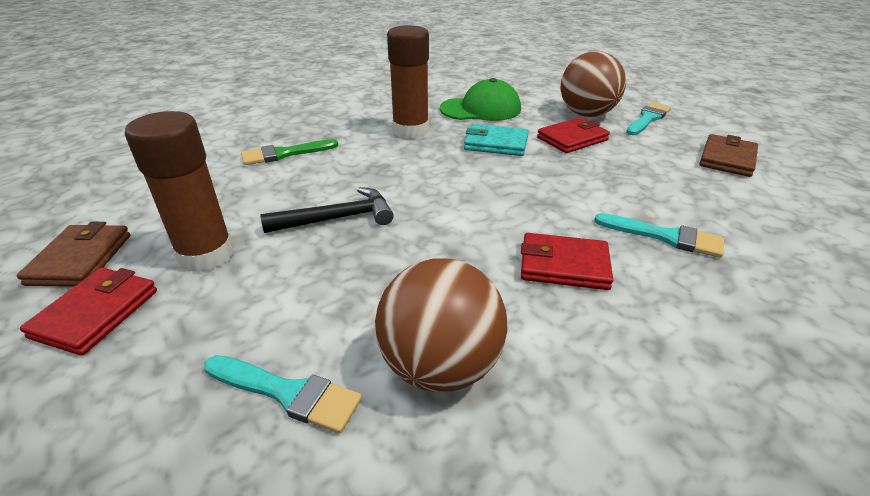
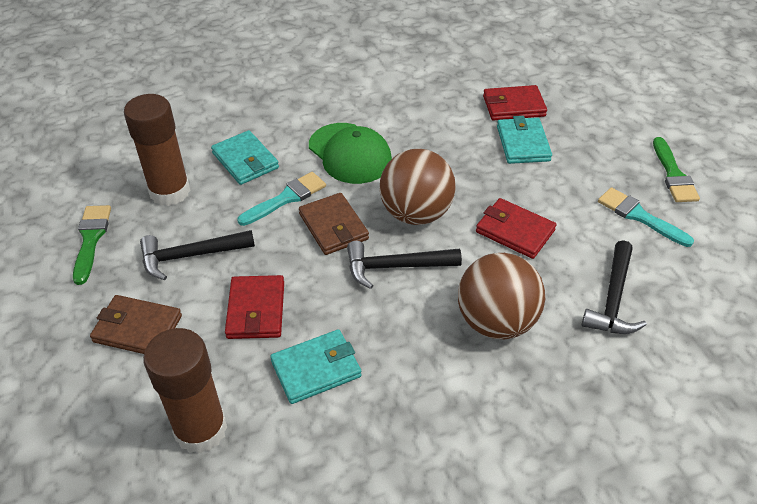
black hammer: [260,187,394,233] = 1 -> [140,230,255,280] [347,241,462,289] [582,240,647,334] = 3
green brush: [241,139,338,165] = 1 -> [73,205,111,285] [653,137,700,202] = 2
turquoise brush: [204,355,362,434] [594,213,724,258] [626,102,671,135] = 3 -> [237,172,326,226] [598,187,694,247] = 2
turquoise wallet: [464,124,529,156] = 1 -> [211,130,279,185] [270,329,361,404] [497,116,552,164] = 3

